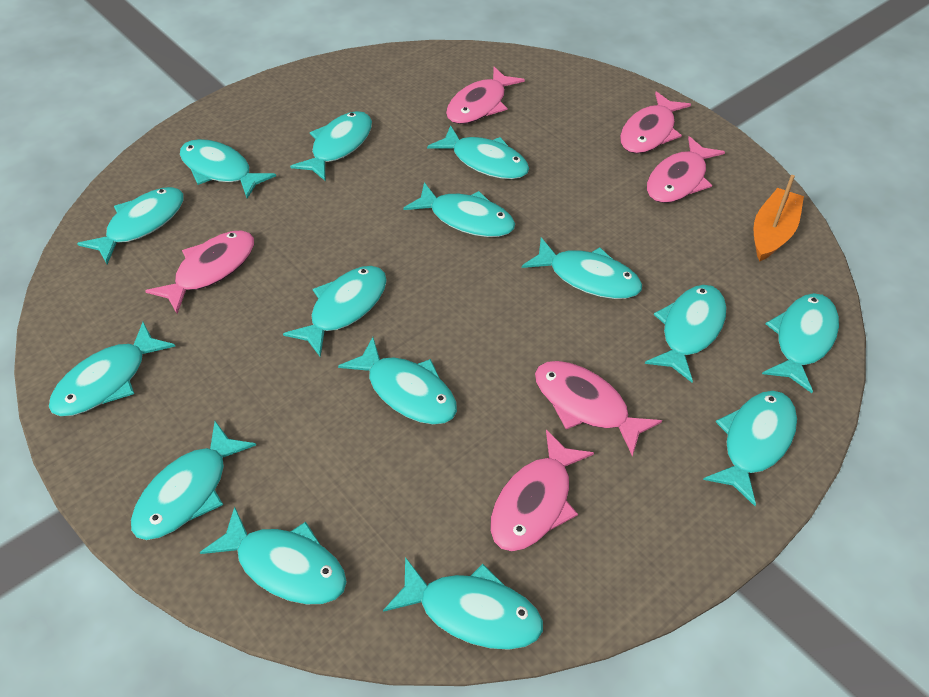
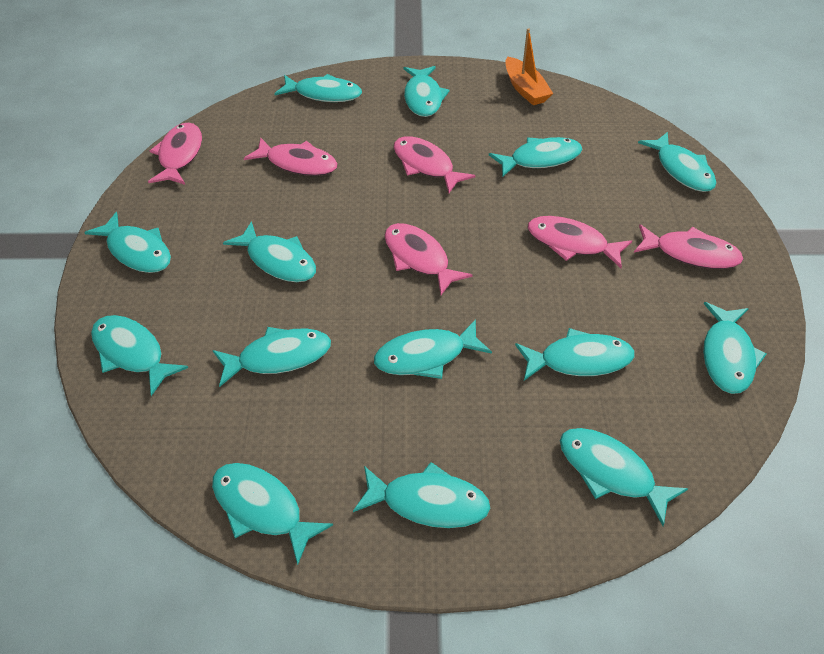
turquoise fish: [49,322,176,416] [77,187,184,264] [131,421,256,540] [180,139,276,199] [200,506,347,604] [283,266,387,357] [290,111,372,181] [338,337,457,425] [383,557,543,650] [403,182,515,237] [427,125,529,179] [522,237,642,299] [645,285,727,382] [703,391,797,506] [762,293,839,393] = 15 -> [84,212,171,273] [91,315,188,396] [212,463,333,565] [213,327,331,387] [223,221,316,282] [274,74,362,102] [353,462,491,528] [374,319,492,379] [404,66,450,117] [489,137,582,177] [515,328,635,381] [560,428,688,526] [638,132,717,192] [703,302,767,394] = 14

